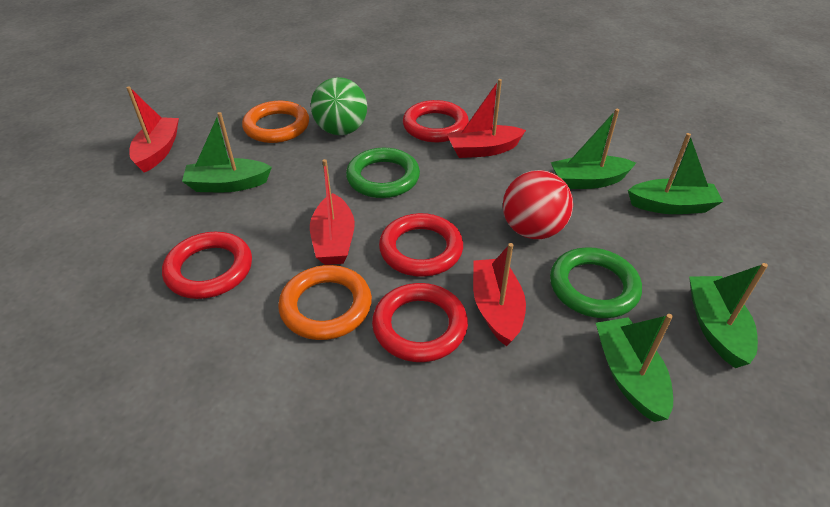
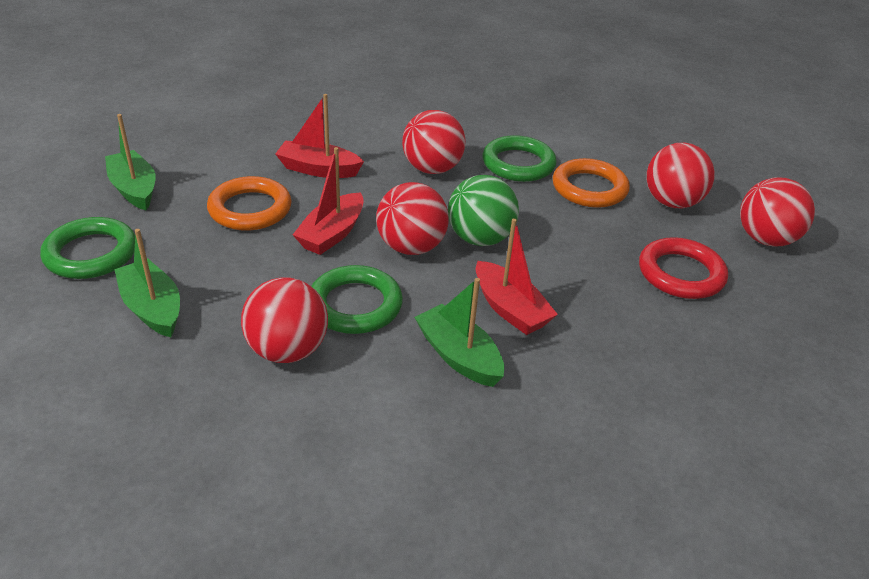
green boat: [182,112,272,192] [551,109,636,189] [596,314,673,422] [628,133,723,214] [689,263,768,368] = 5 -> [105,114,156,210] [114,229,180,337] [414,278,504,387] = 3
green ring: [346,148,420,198] [550,247,642,318] = 2 -> [40,217,135,279] [311,265,403,334] [483,135,556,182] = 3
red ball: [503,170,573,239] = 1 -> [241,277,328,363] [376,182,449,255] [402,110,466,174] [646,143,715,208] [740,177,815,246] = 5
red boat: [126,86,179,173] [310,159,355,265] [447,79,526,158] [473,243,526,346] = 4 -> [275,94,364,178] [293,147,364,255] [476,218,558,335] = 3
red ring: [162,232,252,299] [372,283,468,362] [379,213,463,277] [403,100,469,142] = 4 -> [639,237,728,299] = 1

